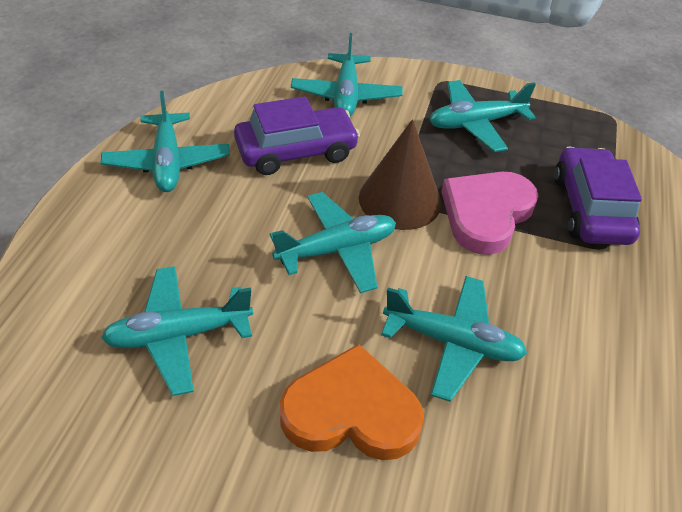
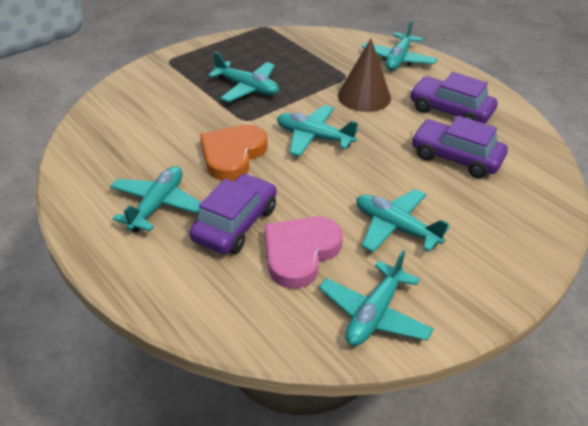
purple car: [234,96,360,175] [554,147,642,245] = 2 -> [189,174,277,254] [410,72,498,124] [411,116,508,178] = 3

